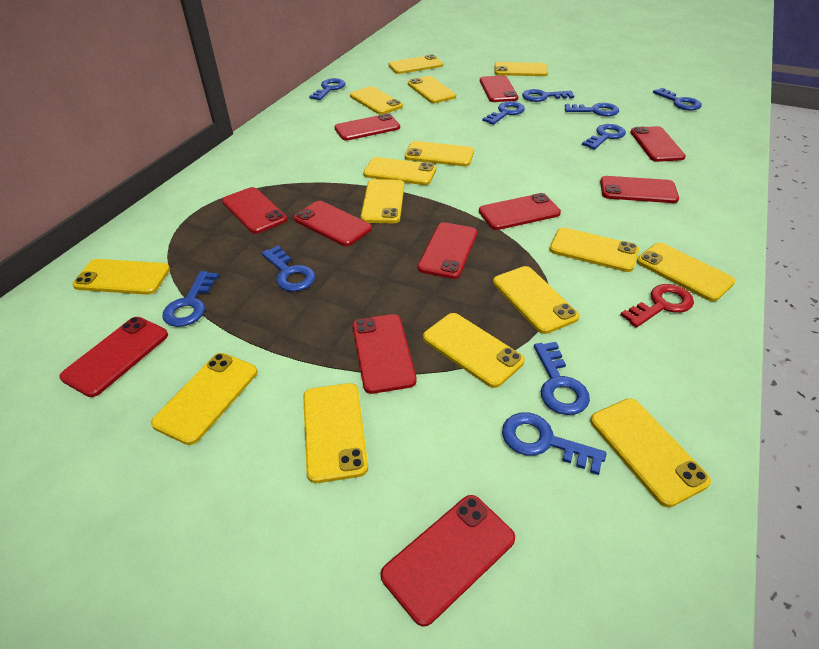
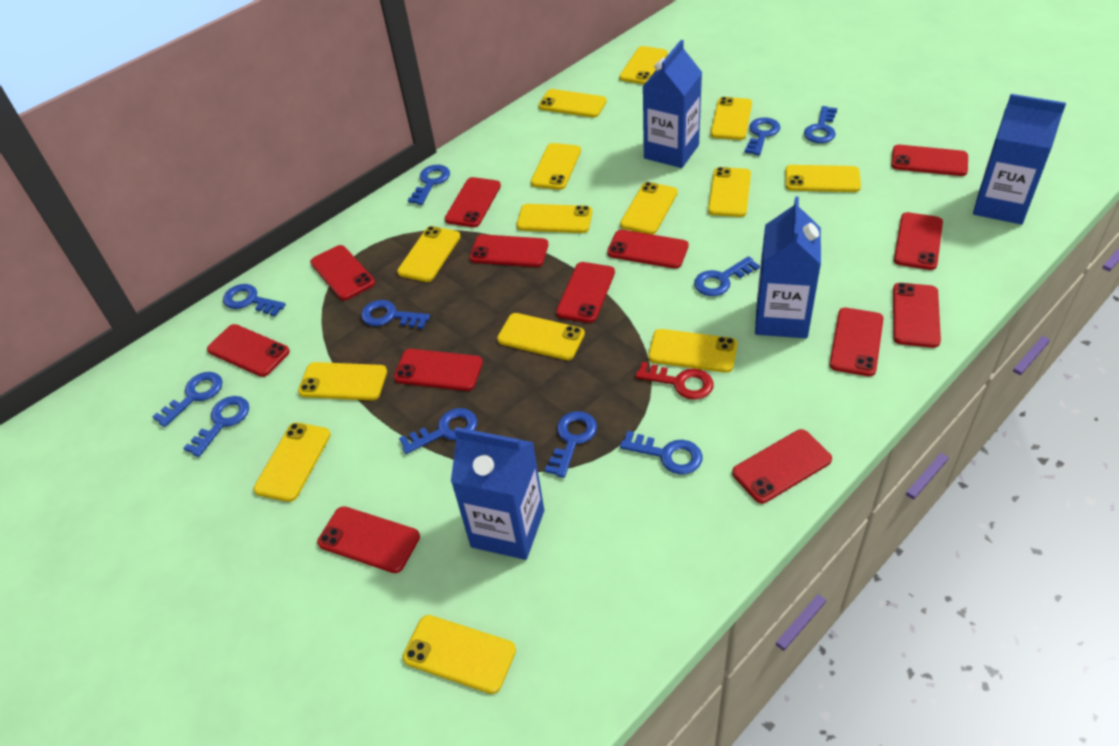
blue carton: none = 0 -> [451,427,544,560] [642,40,702,168] [755,197,821,338] [973,94,1066,224] = 4
blue key: [163,271,219,327] [262,246,315,292] [309,78,345,100] [482,101,525,125] [502,412,607,475] [522,89,574,102] [534,342,590,415] [565,103,619,116] [582,124,626,150] [653,88,702,111] = 10 -> [152,372,222,427] [183,396,249,457] [223,284,286,316] [361,300,430,329] [399,408,477,454] [408,165,450,205] [545,411,597,478] [620,431,703,475] [694,256,760,296] [744,118,780,155] [804,106,837,143] = 11
red phone: [60,317,168,397] [222,187,287,234] [294,201,372,246] [334,113,400,141] [352,314,416,394] [381,495,515,627] [418,222,477,279] [479,193,561,230] [480,75,518,102] [600,176,679,203] [630,126,686,162] = 11 -> [207,324,290,377] [310,245,375,300] [317,506,420,573] [394,349,483,391] [445,177,501,227] [470,234,548,267] [556,262,615,323] [607,230,689,269] [732,429,832,503] [829,308,884,376] [891,145,968,176] [893,283,941,348] [894,212,943,270] = 13
yellow phone: [73,259,170,295] [151,353,257,445] [303,383,368,483] [350,86,403,115] [361,179,404,223] [363,157,436,185] [389,55,443,74] [405,141,474,166] [408,76,456,103] [423,313,525,388] [493,266,579,334] [494,62,548,76] [550,227,639,272] [590,398,711,508] [637,243,735,301] = 15 -> [253,422,331,502] [298,362,387,400] [397,226,461,282] [402,615,516,694] [497,313,585,360] [517,204,592,233] [531,143,581,190] [538,89,607,118] [619,46,668,84] [620,182,678,234] [648,329,737,373] [708,167,751,217] [710,97,752,140] [785,165,861,192] = 14

